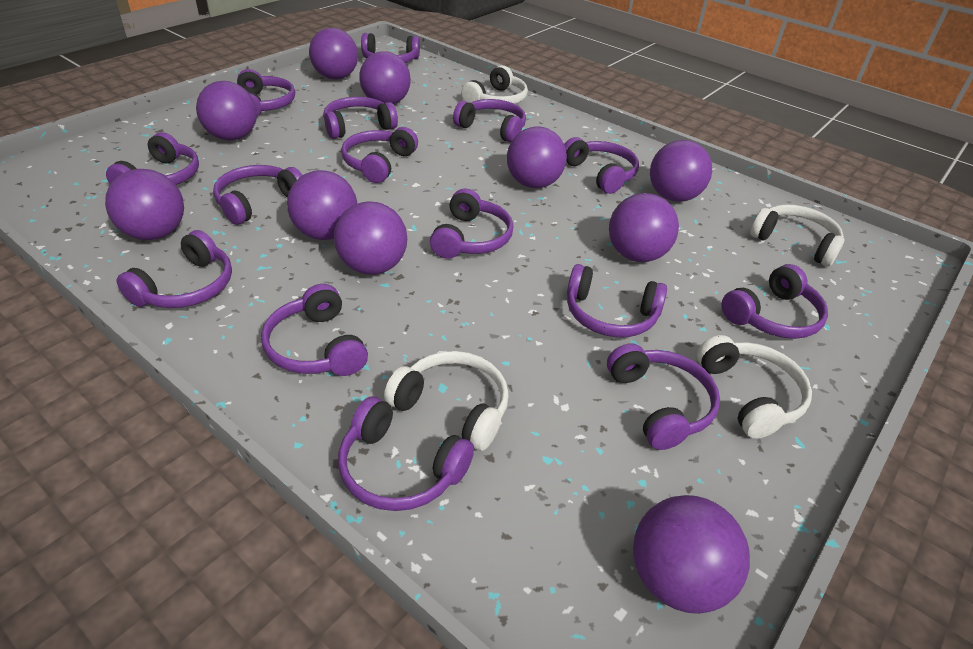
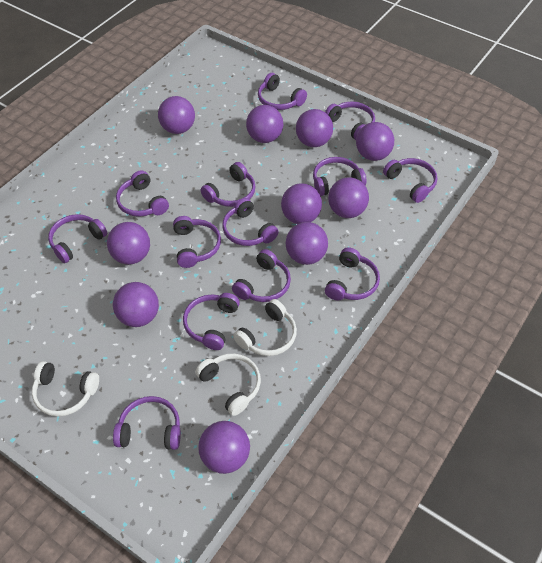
purple headphones: [106,132,199,185] [117,230,232,308] [213,165,302,225] [237,69,295,117] [261,284,368,376] [323,97,398,139] [338,397,474,511] [341,127,418,183] [361,33,420,63] [430,189,513,259] [453,99,526,143] [564,137,639,194] [567,264,667,337] [607,343,720,450] [721,264,828,339] = 15 -> [48,214,107,263] [113,396,181,450] [116,170,169,217] [173,216,221,268] [183,293,240,350] [201,162,256,207] [222,198,278,246] [232,249,291,302] [258,73,307,110] [313,157,367,196] [325,102,375,140] [325,247,380,301] [383,158,437,203] = 13
white headphones: [384,351,509,451] [461,65,528,104] [697,335,812,439] [750,204,844,267] = 4 -> [32,361,99,417] [196,354,261,416] [233,299,297,356] = 3

